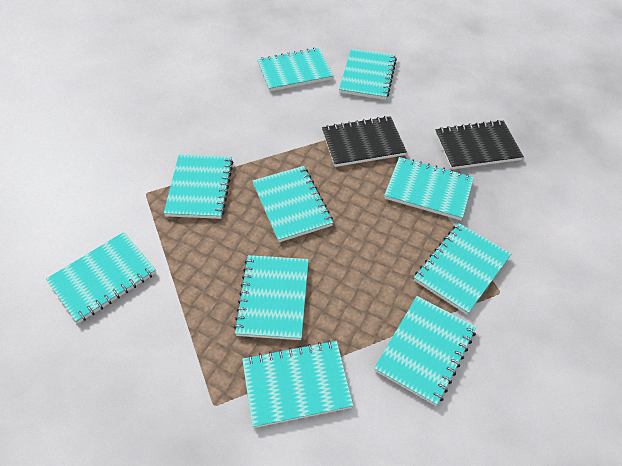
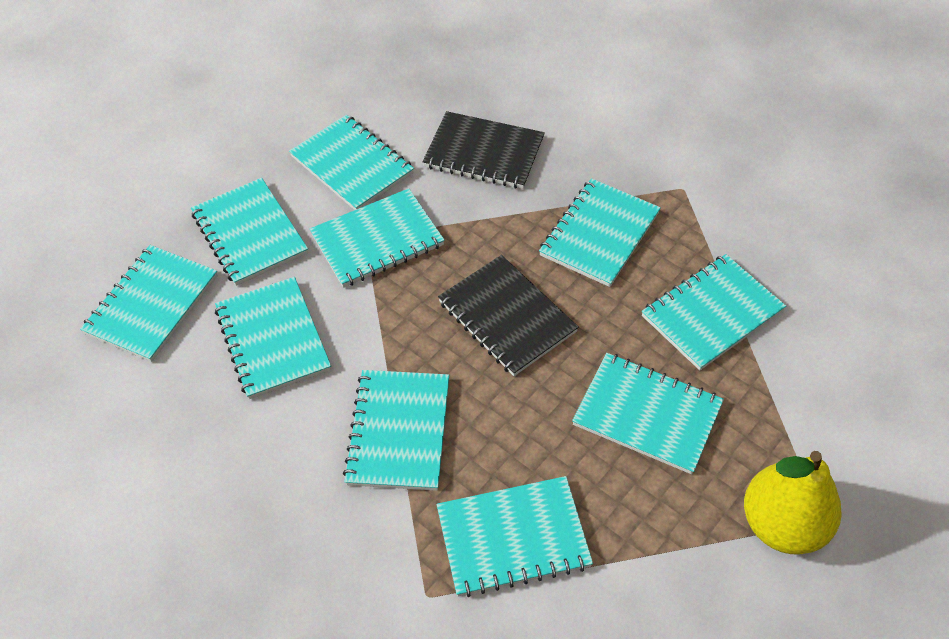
yellow pear: none = 0 -> [744,451,842,555] = 1

